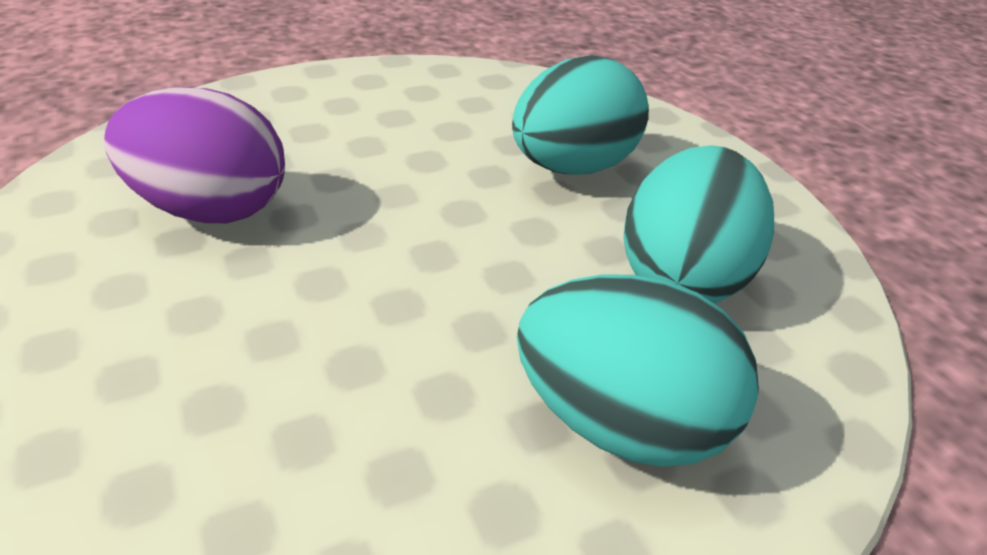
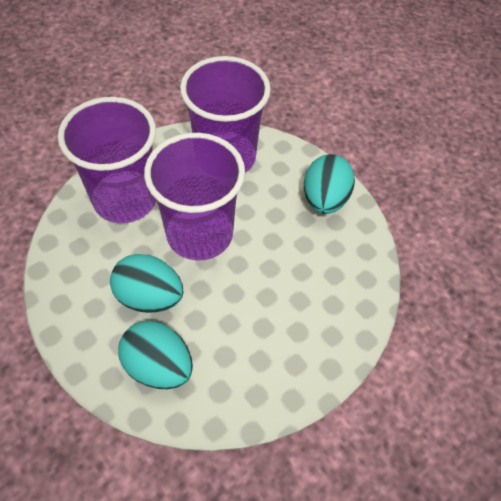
purple cup: none = 0 -> [58,97,156,223] [144,133,245,261] [180,56,271,173] = 3
purple egg: [104,87,285,223] = 1 -> none = 0

